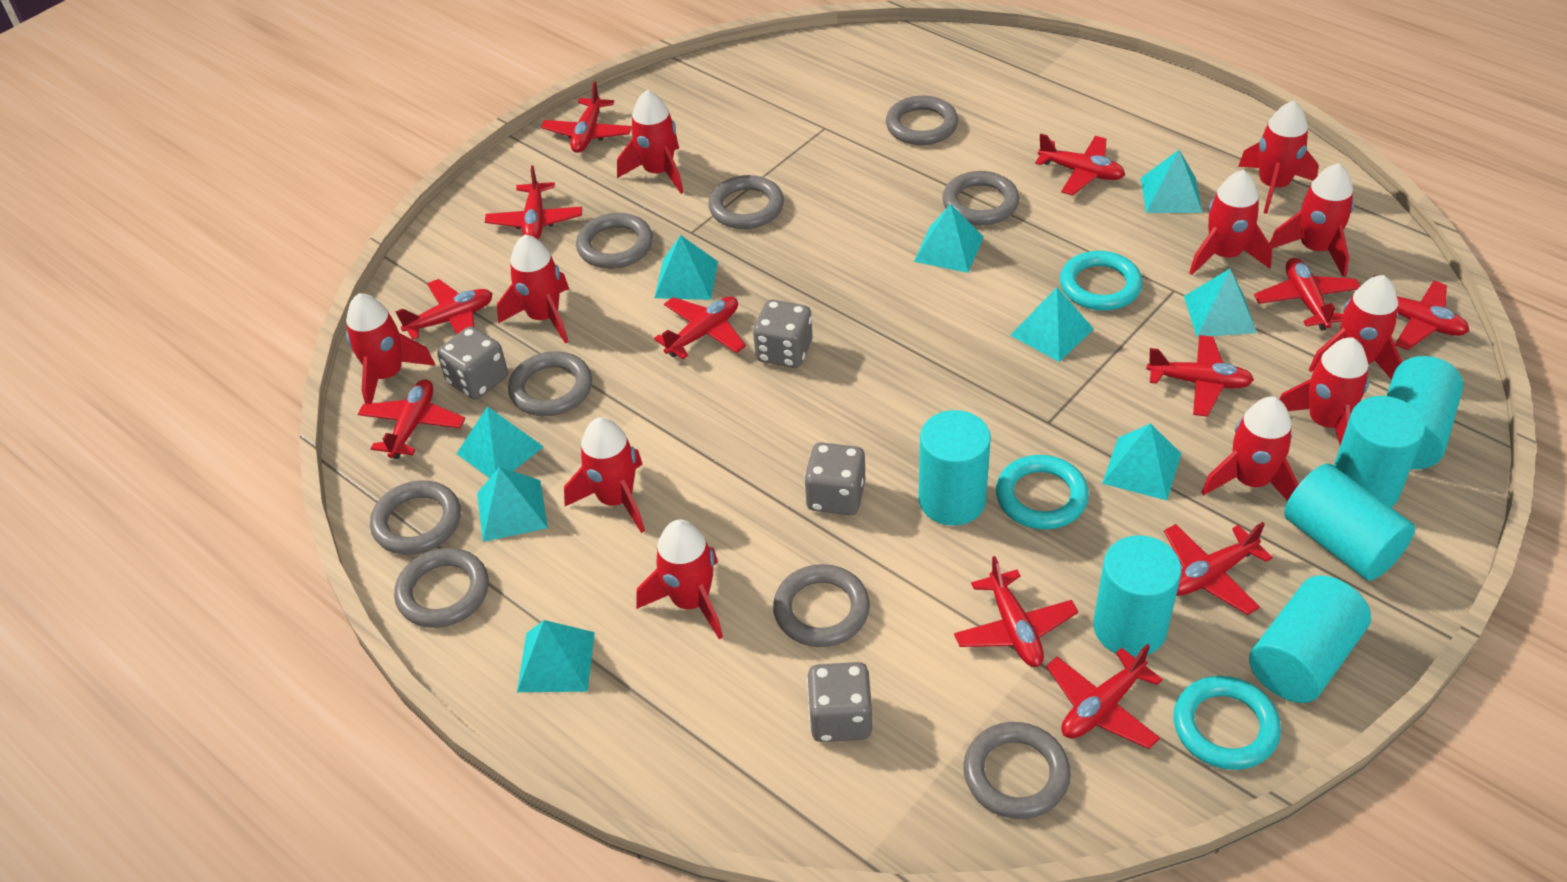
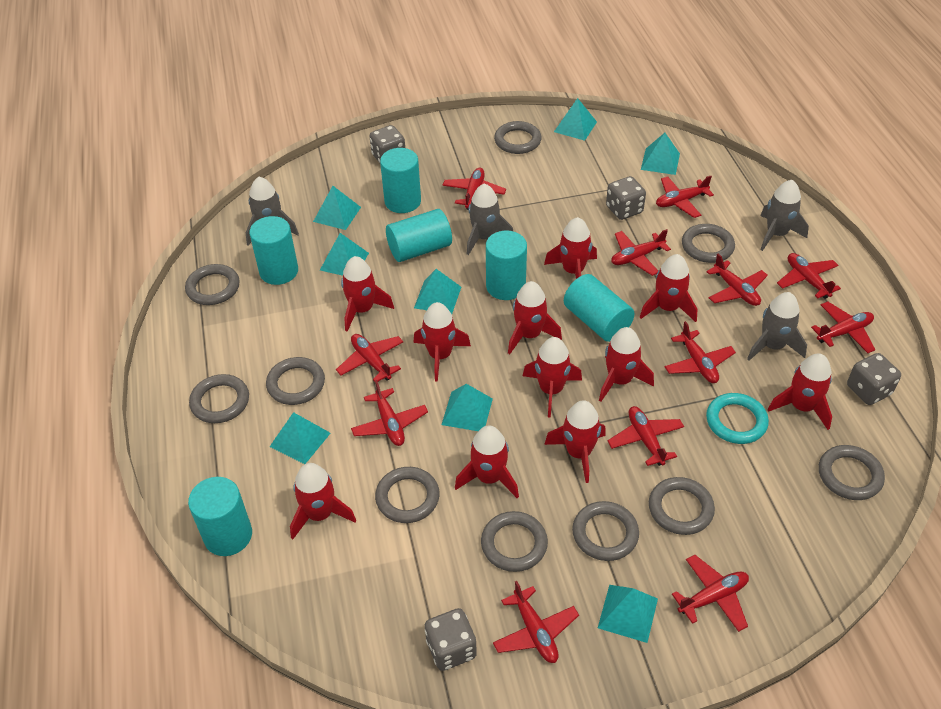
grey ring: [370,480,461,555] [394,548,489,628] [508,351,592,416] [576,213,653,269] [708,175,784,229] [773,564,870,647] [886,96,958,145] [942,171,1019,225] [963,722,1071,819] = 9 -> [185,264,240,305] [189,374,249,423] [266,357,325,405] [375,467,440,523] [481,511,548,572] [494,121,542,154] [572,501,639,561] [649,477,715,535] [682,224,735,263] [819,445,885,500] = 10
grey rocket: none = 0 -> [246,177,299,246] [467,183,513,255] [747,292,807,361] [760,180,809,251] = 4
turquoise pyramid: [456,406,544,478] [477,467,548,542] [517,620,595,692] [654,235,718,300] [914,204,984,273] [1010,287,1094,362] [1102,423,1181,500] [1141,150,1202,213] [1184,269,1257,337] = 9 -> [270,412,331,464] [313,186,361,230] [320,233,369,276] [414,269,461,314] [442,384,493,431] [554,98,597,141] [598,585,658,643] [641,133,680,175] = 8
turquoise ring: [996,455,1089,529] [1060,251,1142,311] [1174,676,1281,770] = 3 -> [706,393,769,444] = 1

